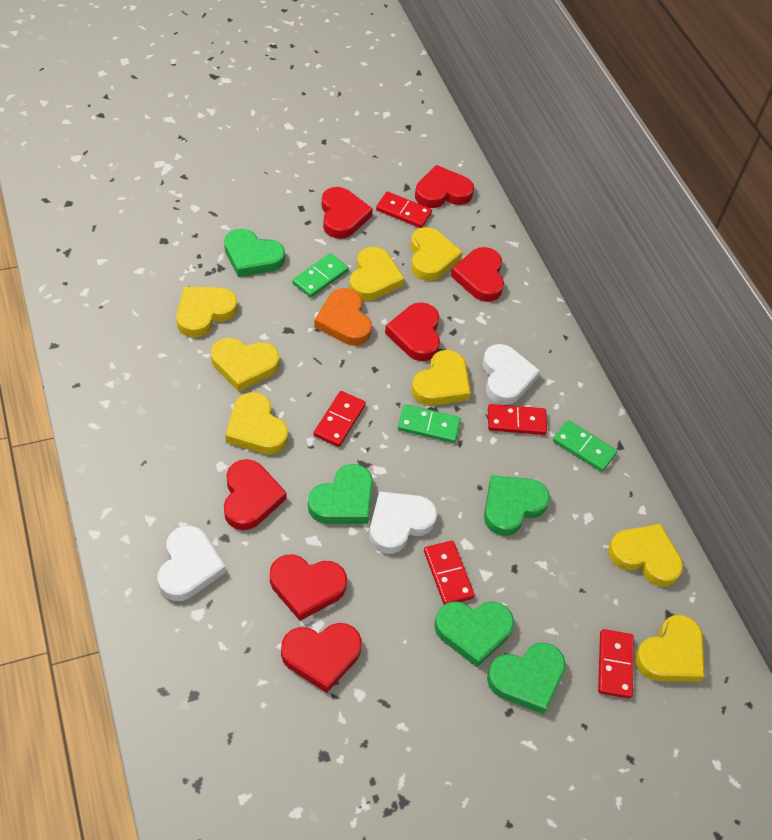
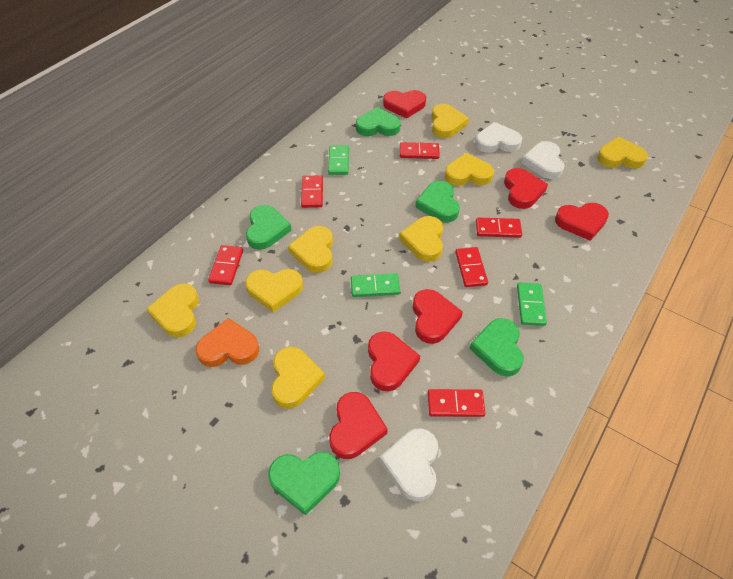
red domino: [314,391,366,447] [376,191,432,228] [424,541,475,605] [488,404,547,435] [598,629,634,699] = 5 -> [208,245,243,285] [301,175,323,208] [400,142,440,159] [428,389,485,417] [455,247,488,287] [476,217,522,238] = 6
red heart: [224,459,287,530] [270,554,347,621] [281,623,362,693] [321,187,373,239] [385,302,440,361] [415,165,474,208] [450,247,504,302] = 7 -> [329,392,388,459] [368,331,420,391] [383,90,426,119] [413,289,463,344] [504,168,548,209] [555,203,609,241] = 6

